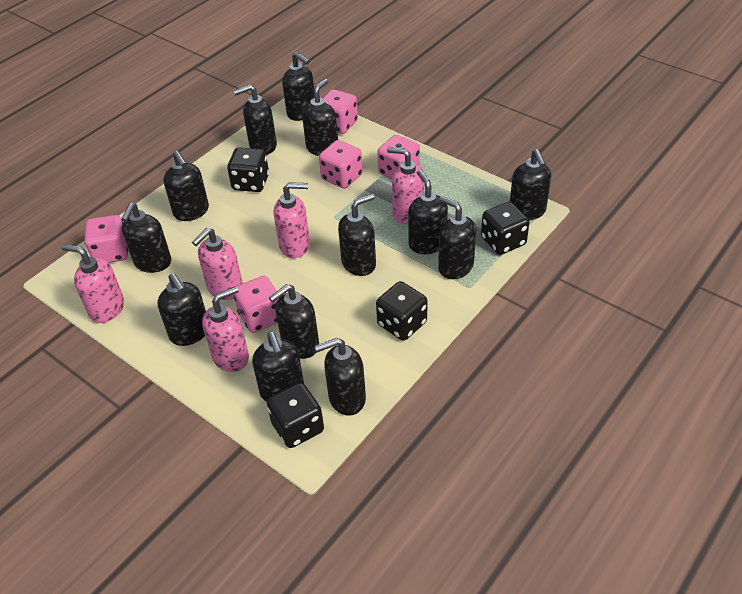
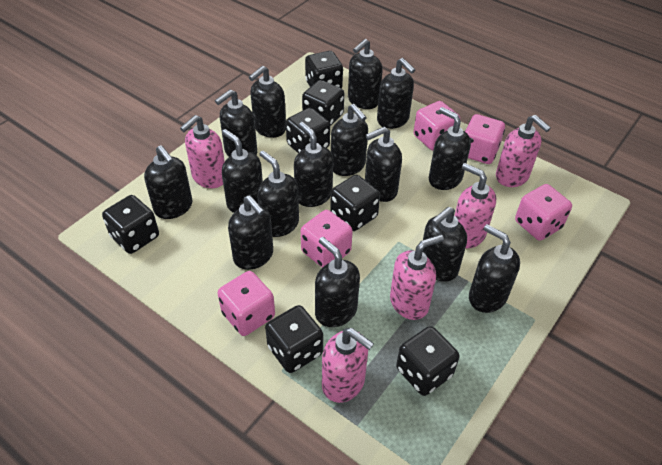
black dice: [227,147,269,192] [267,382,324,448] [376,281,428,341] [481,202,529,255] = 4 -> [102,195,159,254] [265,305,323,373] [286,108,330,153] [302,80,344,126] [305,51,343,89] [330,175,380,231] [396,326,460,396] = 7
black soap dispenser: [121,203,171,273] [158,273,206,346] [164,151,209,221] [234,85,277,155] [252,332,304,402] [269,284,319,359] [282,52,314,121] [302,79,338,156] [315,338,366,416] [338,194,376,276] [408,170,448,254] [438,196,476,279] [510,149,551,220] = 13 -> [144,145,193,219] [215,89,257,157] [222,129,263,213] [228,195,273,270] [249,66,286,138] [257,151,299,237] [294,122,333,207] [315,237,360,327] [331,104,368,176] [348,39,383,109] [365,127,402,202] [377,58,415,129] [423,207,467,282] [429,107,471,190] [469,224,520,313] = 15

